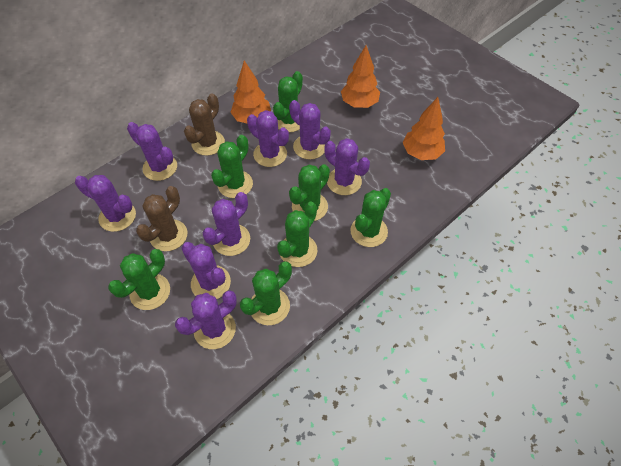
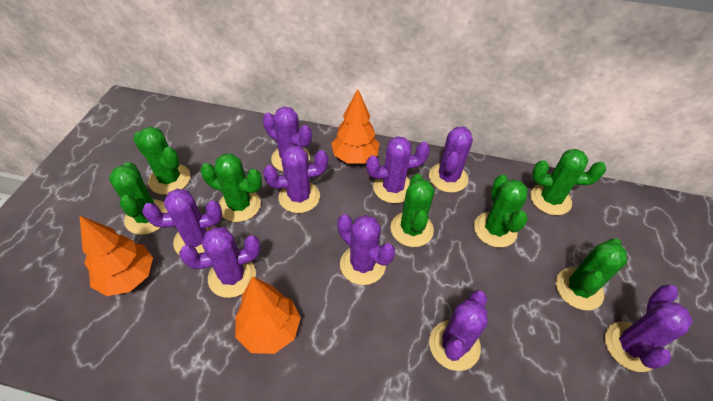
brown cactus: [136,186,187,251] [184,93,225,156] = 2 -> none = 0
purple cactus: [75,175,136,232] [127,122,177,181] [175,290,237,349] [181,242,231,299] [202,192,250,256] [247,110,289,167] [289,100,331,160] [324,138,370,195] = 8 -> [142,189,222,255] [179,227,261,298] [263,107,312,172] [263,145,328,213] [337,214,395,285] [366,136,430,203] [429,126,473,193] [429,290,488,371] [605,285,693,372] = 9

